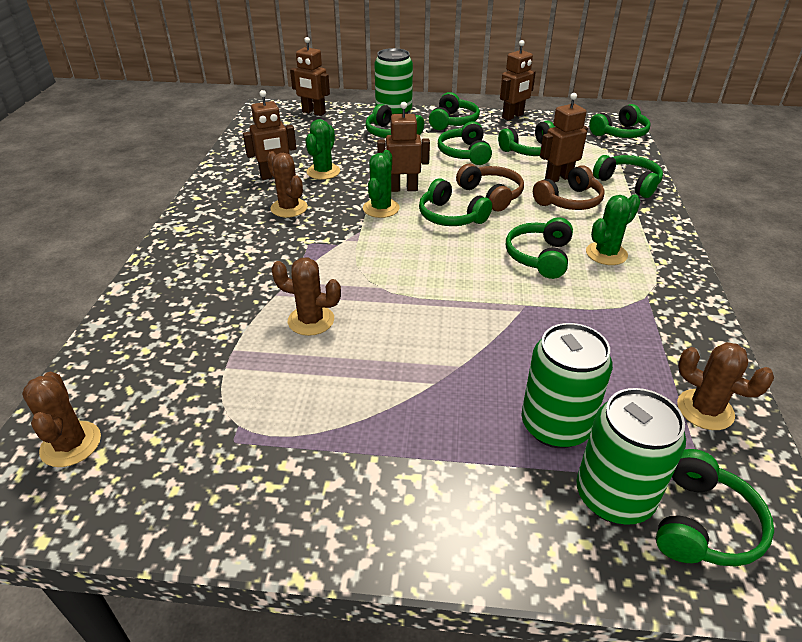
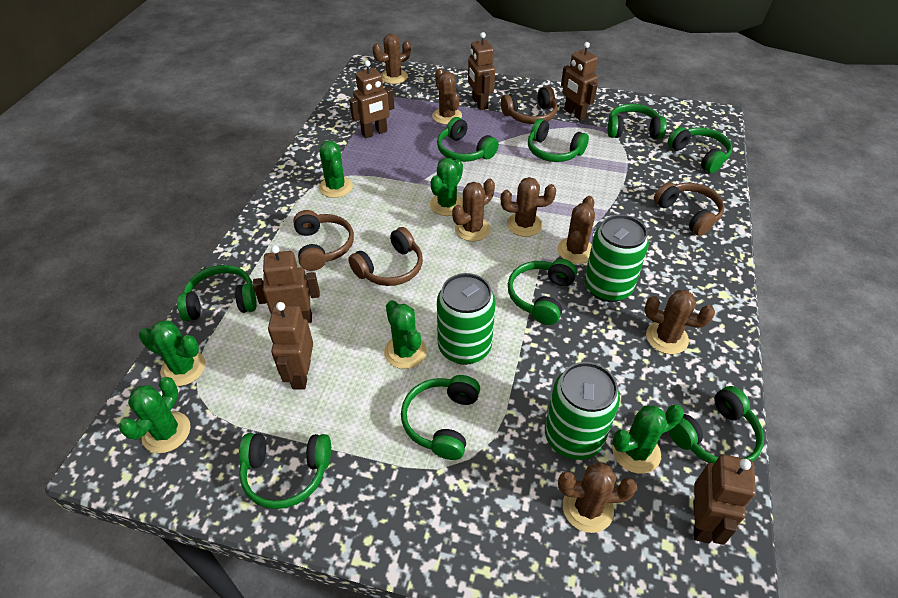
brown cactus: [22,372,101,467] [267,151,308,217] [271,258,341,336] [677,342,774,430] = 4 -> [372,33,411,84] [432,68,462,125] [452,179,495,241] [501,177,556,237] [557,196,595,264] [558,462,637,533] [644,290,715,354] = 7
brown headphones: [456,164,524,212] [533,165,605,210] = 2 -> [293,210,354,271] [348,227,423,286] [501,86,557,124] [654,183,725,236] = 4
brown robot: [243,90,297,180] [290,37,330,116] [377,102,430,192] [500,40,536,120] [540,93,588,182] = 5 -> [253,245,320,323] [268,302,313,390] [349,60,394,139] [468,32,495,110] [561,42,598,120] [693,454,756,545] = 6
green cactus: [306,119,340,180] [363,150,400,218] [586,194,640,265] = 3 -> [119,377,190,453] [139,320,206,386] [319,141,353,198] [384,300,427,369] [430,158,463,216] [612,405,684,474] = 6

